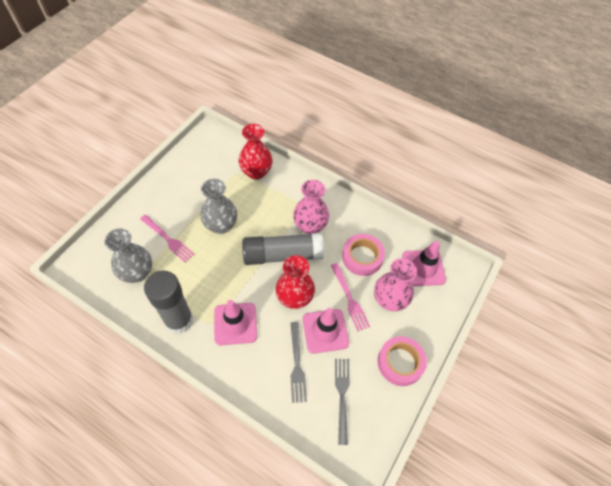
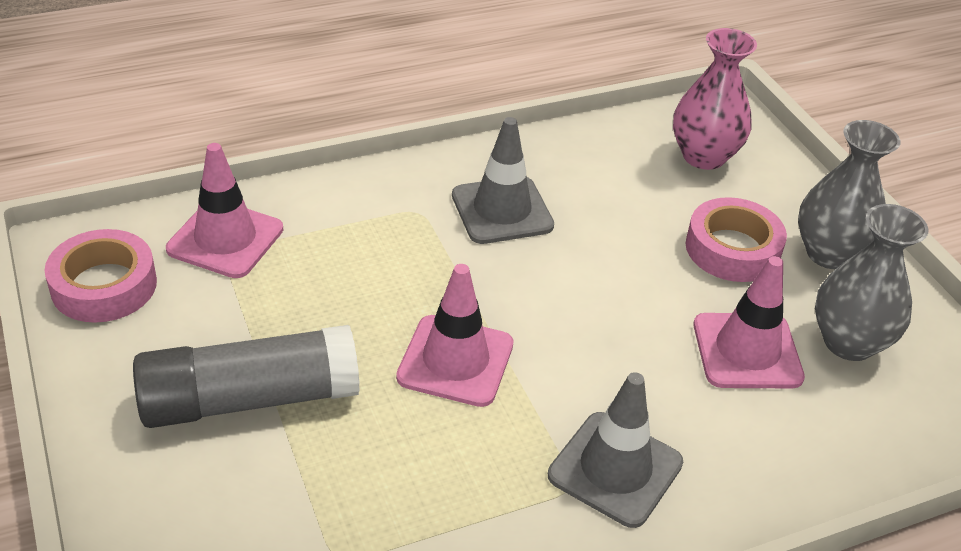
grey fork: [291,322,307,403] [335,359,350,445] = 2 -> none = 0
grey glue stick: [144,270,193,334] [242,233,324,265] = 2 -> [133,325,360,428] = 1
grey traffic cone: none = 0 -> [452,117,554,244] [548,372,683,528] = 2
pink fork: [140,215,195,262] [331,263,370,331] = 2 -> none = 0
pink vase: [293,180,329,234] [374,258,417,311] = 2 -> [673,28,757,170] = 1
red vase: [239,124,272,180] [275,255,315,309] = 2 -> none = 0

